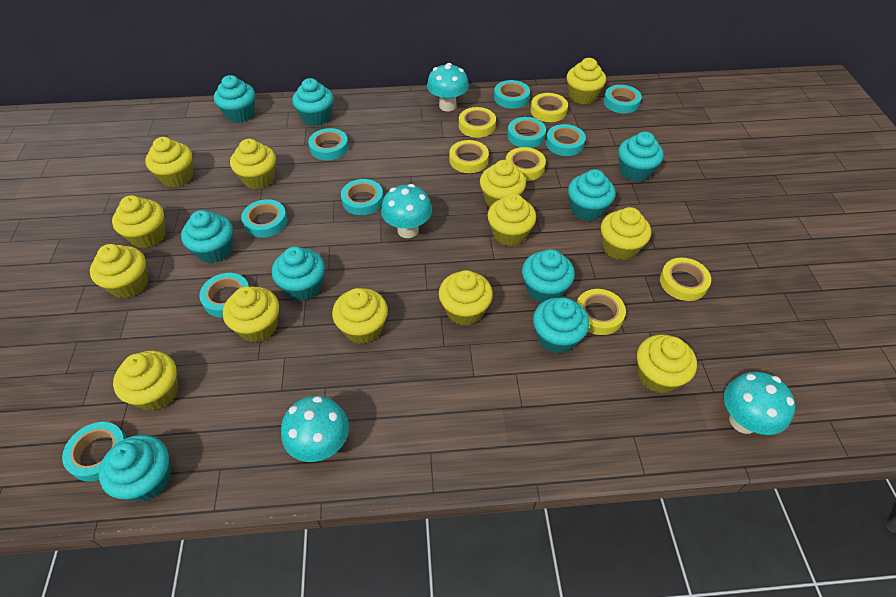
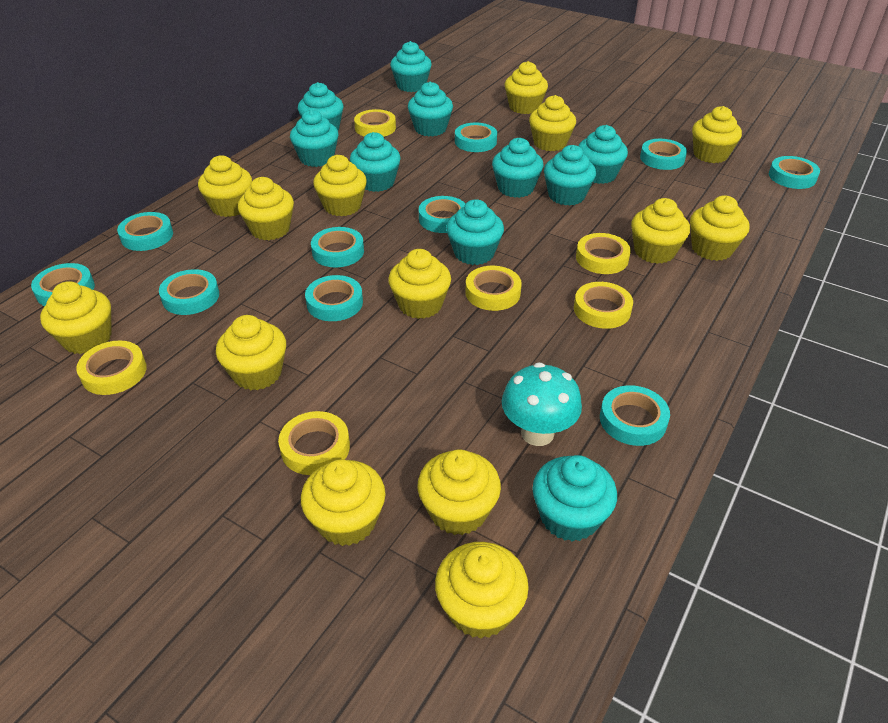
turquoise cupcake: [99,435,171,501] [181,210,233,263] [214,75,255,123] [272,246,325,301] [292,78,333,126] [522,249,575,303] [533,297,589,354] [568,169,615,221] [618,132,664,182] = 9 -> [290,109,338,167] [298,82,343,131] [350,132,401,192] [390,41,432,92] [408,82,453,136] [446,199,504,265] [492,138,543,198] [533,455,617,542] [544,145,596,206] [579,125,628,184] = 10
turquoise mushroom: [281,396,349,462] [381,184,432,238] [427,63,469,111] [724,372,795,435] = 4 -> [502,362,582,446] = 1
turquoise tape: [62,422,127,482] [200,273,249,318] [241,199,287,238] [308,128,349,160] [341,179,384,215] [494,80,530,109] [507,117,546,148] [546,124,586,156] [603,85,642,113] = 9 -> [31,263,95,306] [117,212,173,251] [159,269,219,315] [305,275,363,321] [311,227,364,267] [419,196,466,233] [455,122,497,152] [600,385,670,446] [640,139,687,170] [769,156,820,189] = 10
yellow cupcake: [90,244,148,298] [112,195,166,248] [113,351,178,411] [145,137,193,187] [223,286,279,342] [230,139,276,189] [332,288,388,344] [439,270,493,326] [480,160,526,206] [488,194,536,246] [567,58,606,105] [601,207,651,260] [637,334,697,393] = 13 -> [40,281,111,354] [198,155,252,217] [216,315,286,390] [238,177,294,240] [301,459,386,546] [313,155,367,216] [388,249,451,319] [417,449,501,535] [435,542,529,639] [505,61,548,114] [529,95,576,151] [631,198,690,264] [690,195,750,261] [692,106,742,163] = 14

